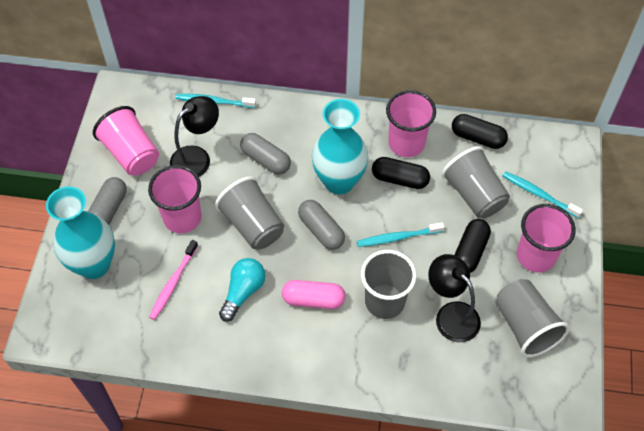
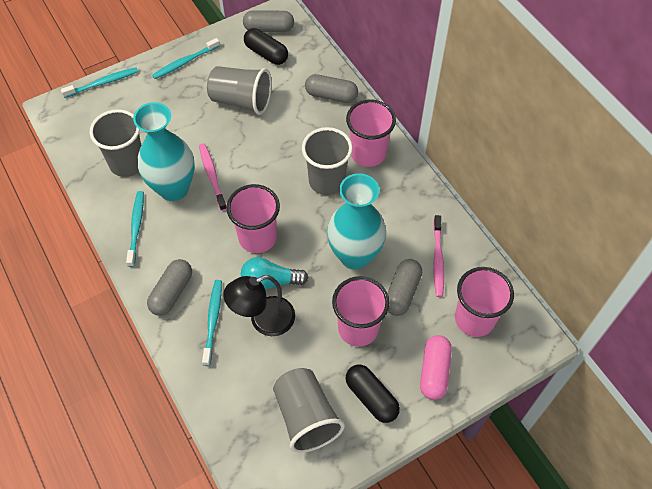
black capsule: [372,157,430,189] [452,114,508,149] [454,219,491,273] = 3 -> [244,28,288,65] [346,365,400,423] = 2
black lamp: [170,96,219,177] [428,254,481,342] = 2 -> [223,275,295,336] = 1
grey capsule: [88,177,127,225] [240,133,291,174] [298,200,345,250] = 3 -> [147,259,192,316] [243,10,294,32] [305,74,358,103] [387,259,422,316] = 4
pink toothbrush: [149,240,198,320] = 1 -> [199,143,227,211] [433,215,444,297] = 2
turquoise toothbrush: [176,94,256,108] [357,222,444,247] [502,171,583,218] = 3 -> [61,68,138,98] [126,191,144,267] [152,38,220,79] [202,280,222,366] = 4

